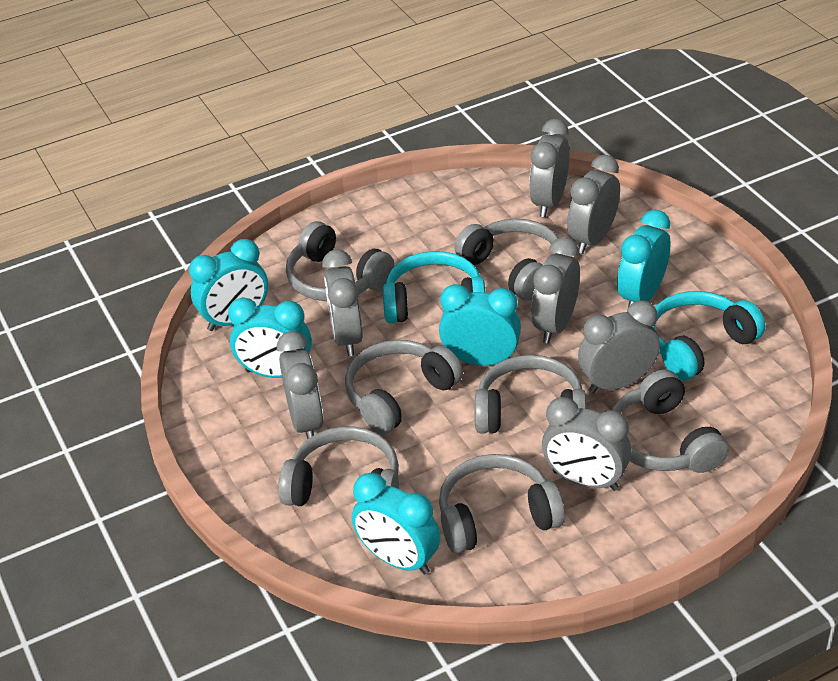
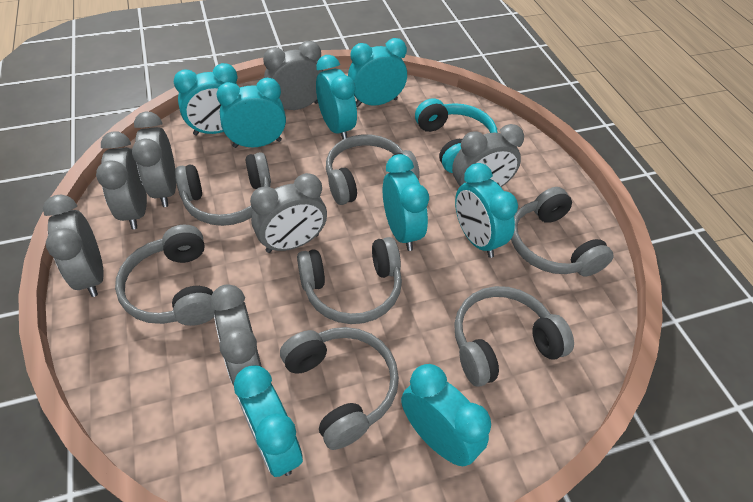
turquoise clock: [189,239,268,331] [228,297,312,378] [352,473,440,575] [439,284,521,366] [617,210,670,311] = 5 -> [174,63,237,136] [217,78,286,148] [234,365,303,477] [316,55,357,139] [348,38,407,107] [383,154,429,251] [401,364,491,466] [455,163,518,258] = 8
turquoise headphones: [383,251,485,323] [652,291,765,381] = 2 -> [415,98,498,173] = 1

